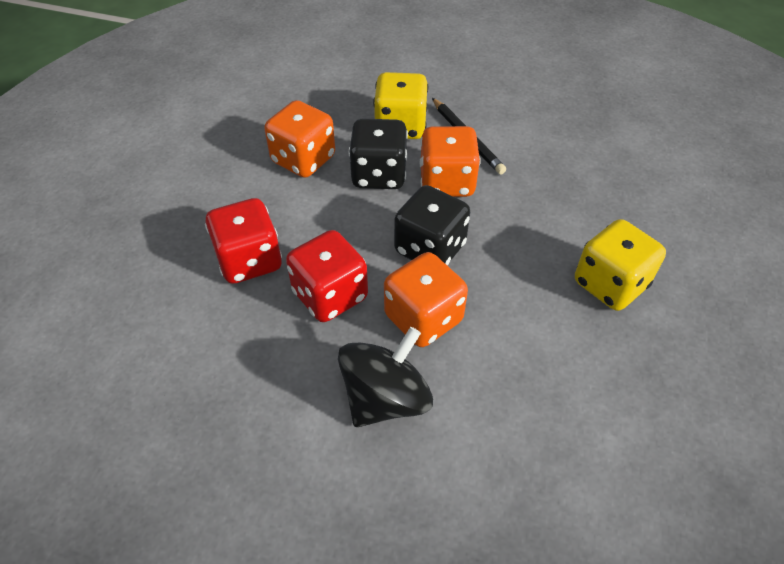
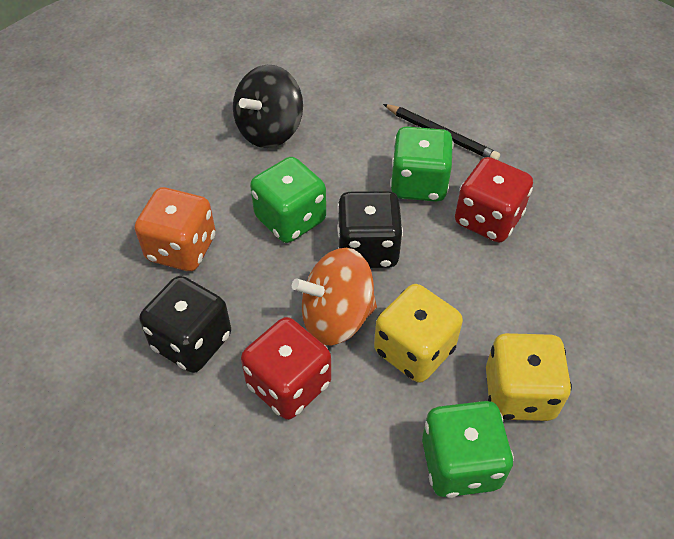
green dice: none = 0 -> [250,157,326,243] [390,127,454,202] [422,401,514,498] = 3
orange dice: [264,100,335,178] [384,252,468,347] [420,126,481,197] = 3 -> [135,187,215,271] = 1
orange spinning top: none = 0 -> [292,248,377,345] = 1

